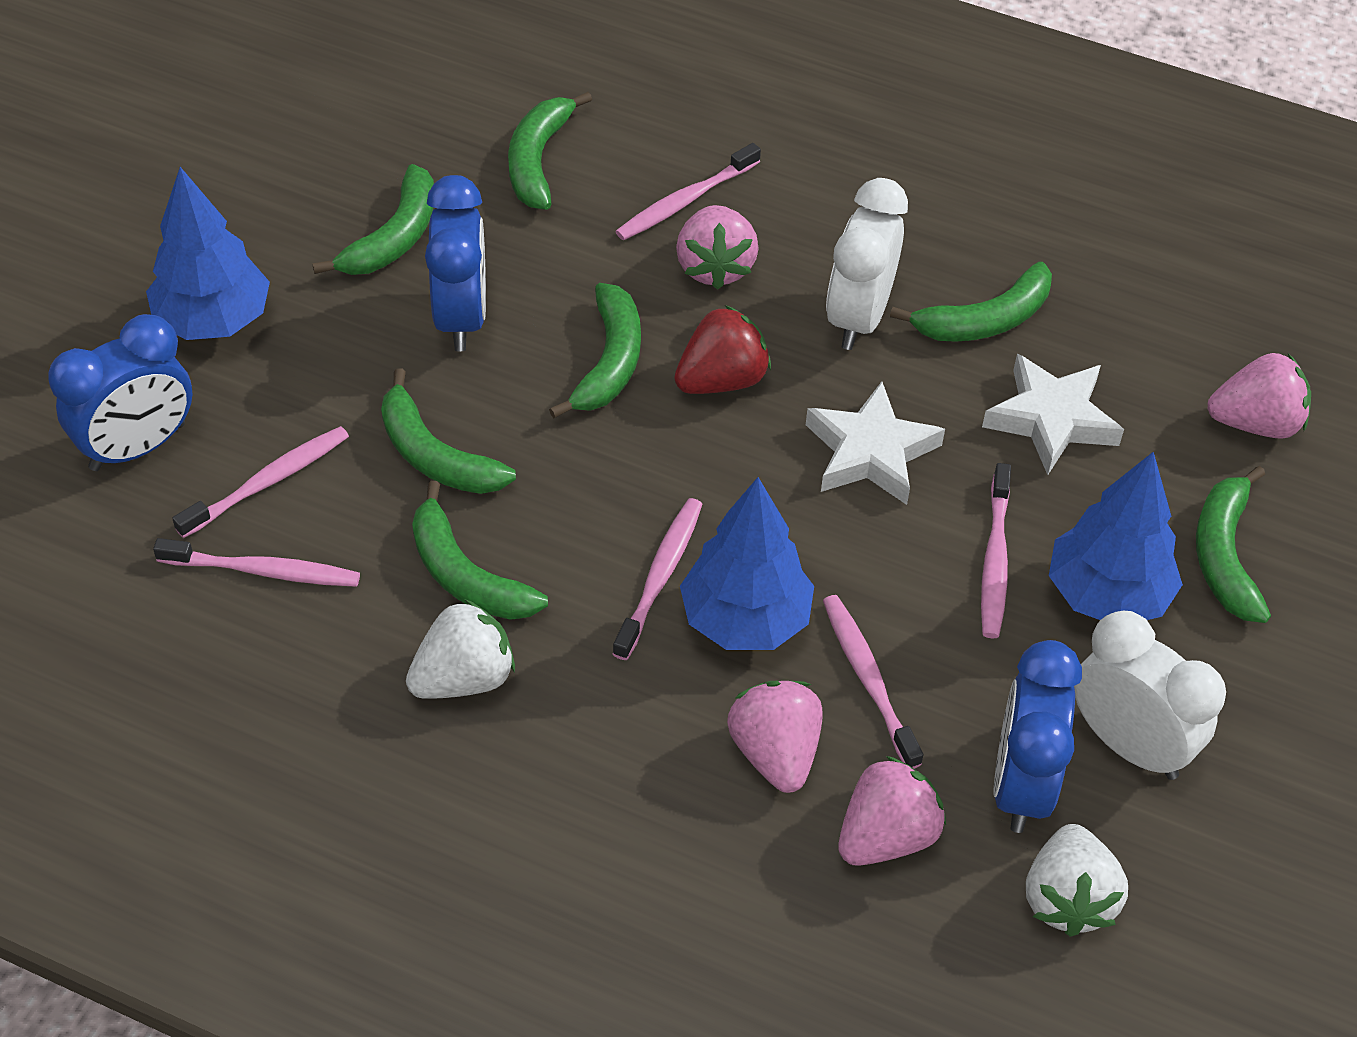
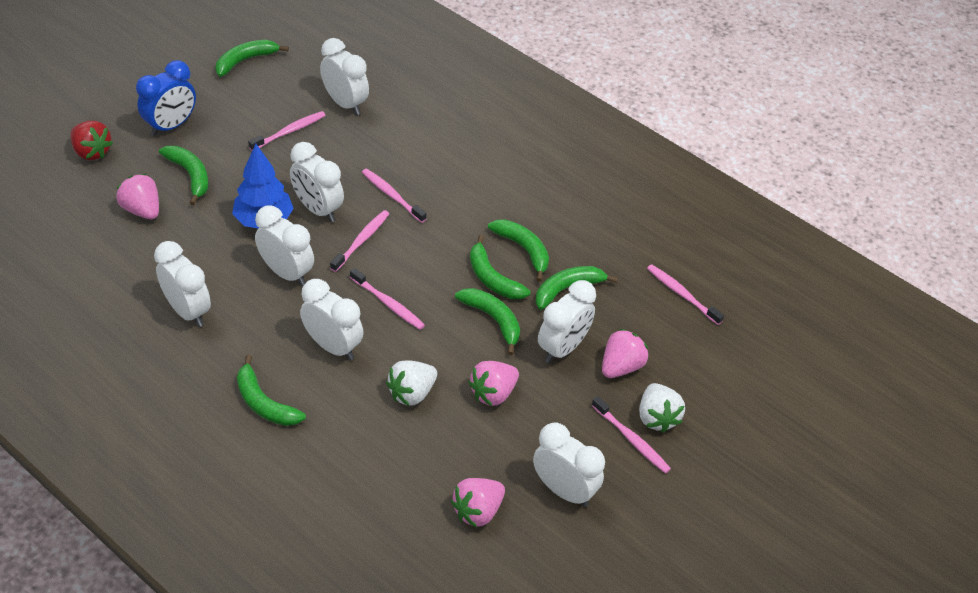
blue clock: [48,314,193,471] [425,175,486,351] [994,640,1082,833] = 3 -> [136,60,196,136] = 1
blue tree: [146,167,270,340] [680,477,814,650] [1049,452,1183,620] = 3 -> [232,144,294,229] = 1
white clock: [826,178,908,350] [1074,611,1226,780] = 2 -> [154,241,211,327] [255,205,314,286] [290,142,344,222] [300,279,364,360] [320,38,369,115] [533,422,605,507] [538,280,596,363] = 7
white star: [806,382,945,505] [982,354,1124,475] = 2 -> none = 0

